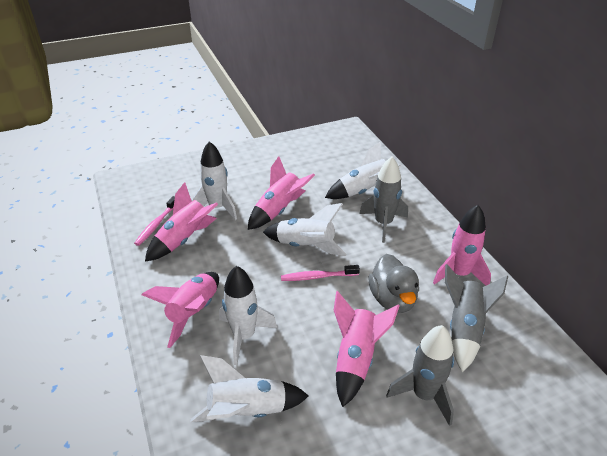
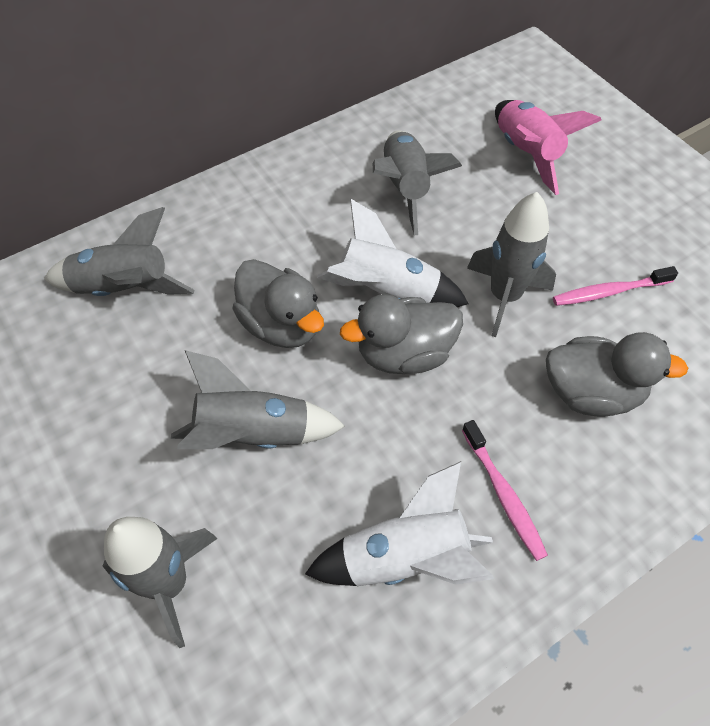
grey duck: [369,254,419,313] = 1 -> [232,259,324,348] [340,294,463,374] [546,332,688,416] = 3
grey rocket: [359,157,408,243] [386,325,454,426] [445,264,508,372] = 3 -> [44,207,195,296] [103,517,218,648] [171,350,345,449] [373,130,462,235] [467,192,556,337] = 5
pink rocket: [141,272,219,348] [145,182,218,261] [248,156,315,230] [334,291,400,407] [433,205,491,286] = 5 -> [495,100,602,195] = 1
white rocket: [190,355,308,422] [192,141,237,220] [219,266,277,365] [263,203,346,256] [325,141,402,199] = 5 -> [305,461,494,586] [317,199,469,307] = 2

